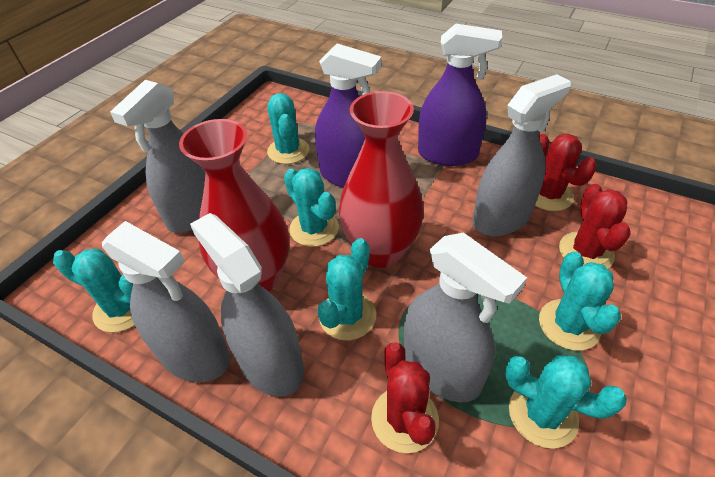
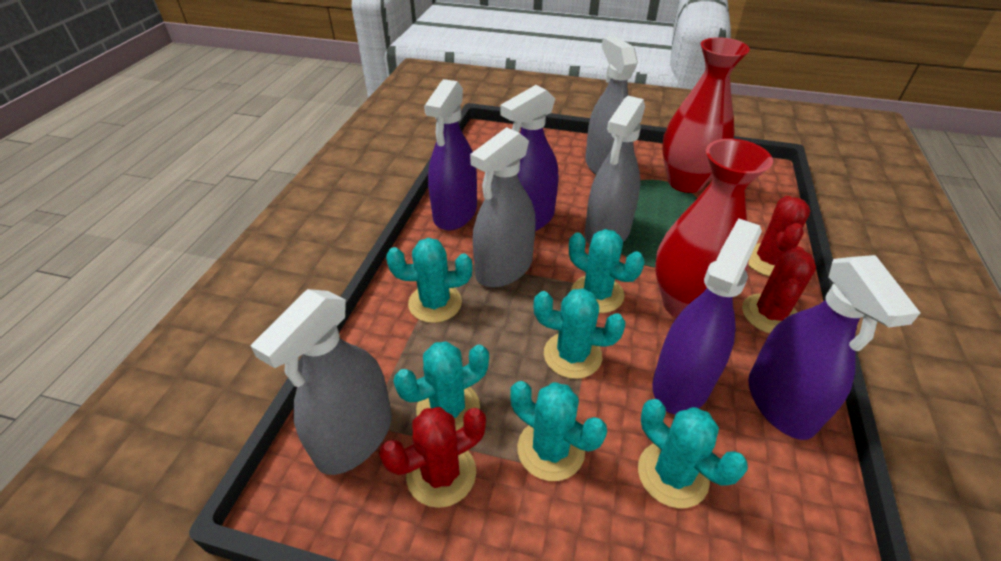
grey spray bottle: [102,221,230,382] [110,80,206,233] [190,213,304,397] [404,233,527,402] [473,74,571,236] = 5 -> [251,289,392,475] [470,127,536,287] [585,36,638,175] [585,96,645,245] = 4
purple spray bottle: [315,44,382,188] [418,24,502,166] = 2 -> [424,79,477,230] [500,85,558,231] [653,218,762,415] [748,255,920,440] = 4

